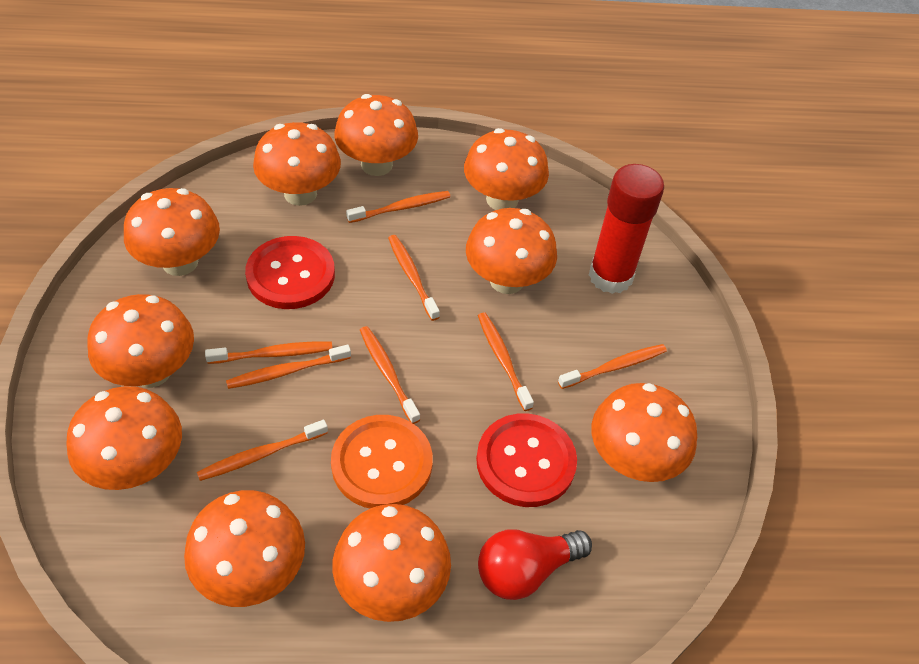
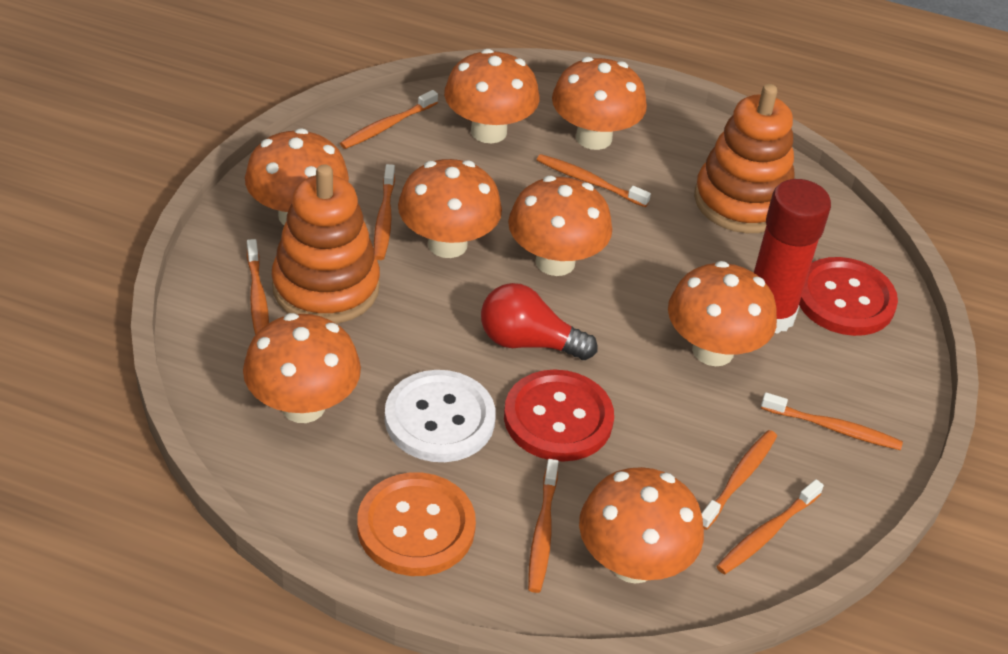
orange mushroom: [66,386,182,490] [87,294,194,388] [124,188,220,276] [184,490,305,607] [253,122,341,206] [332,504,451,622] [334,94,418,176] [464,128,549,210] [466,208,557,294] [591,383,697,482] = 10 -> [243,313,361,423] [245,128,349,225] [398,159,502,258] [444,49,539,143] [508,176,612,276] [552,57,647,150] [579,467,704,584] [668,261,777,366] = 8
orange stacking toy: none = 0 -> [272,164,380,324] [694,84,794,233] = 2
white button: none = 0 -> [385,370,496,462] = 1

